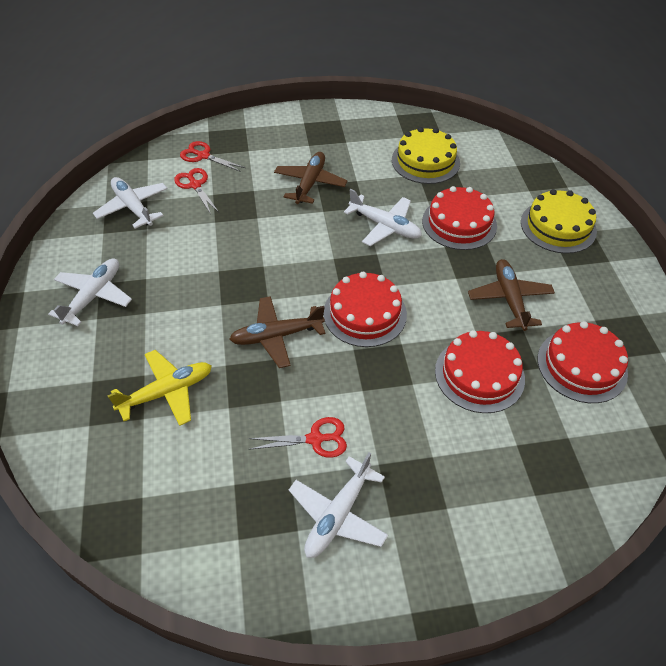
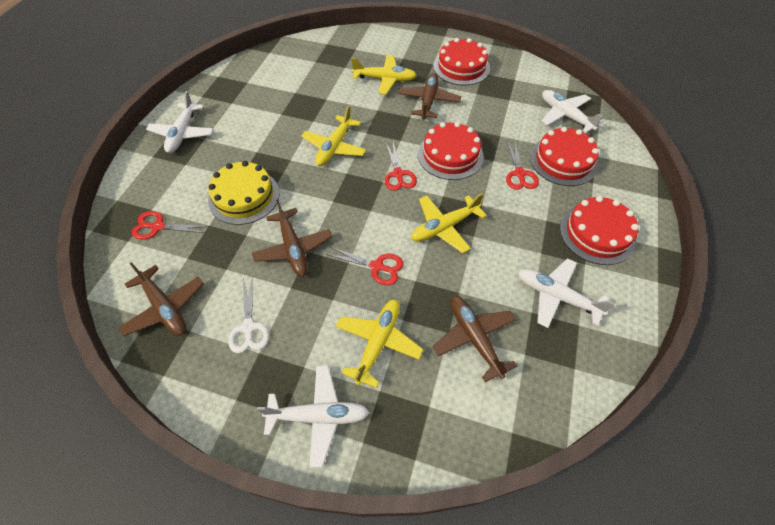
brown plane: [229,296,325,368] [274,152,348,204] [468,259,555,331] = 3 -> [119,262,204,336] [252,199,332,277] [398,73,461,119] [433,296,517,382] = 4
red scissors: [174,168,219,214] [180,141,245,172] [248,417,347,458] = 3 -> [132,211,209,240] [326,247,404,285] [385,142,417,191] [506,139,539,190] = 4
white scissors: none = 0 -> [228,279,269,353] = 1
yellow cake: [392,127,460,184] [521,189,597,254] = 2 -> [208,161,280,225] = 1
yellow plane: [107,350,212,426] = 1 -> [301,106,366,166] [336,300,423,388] [351,55,417,94] [411,193,487,253] = 4

